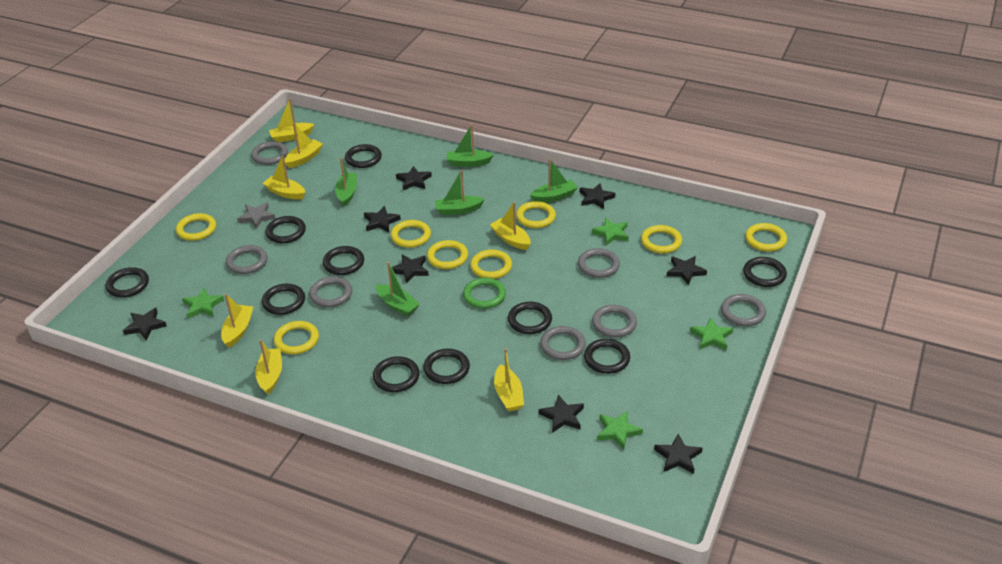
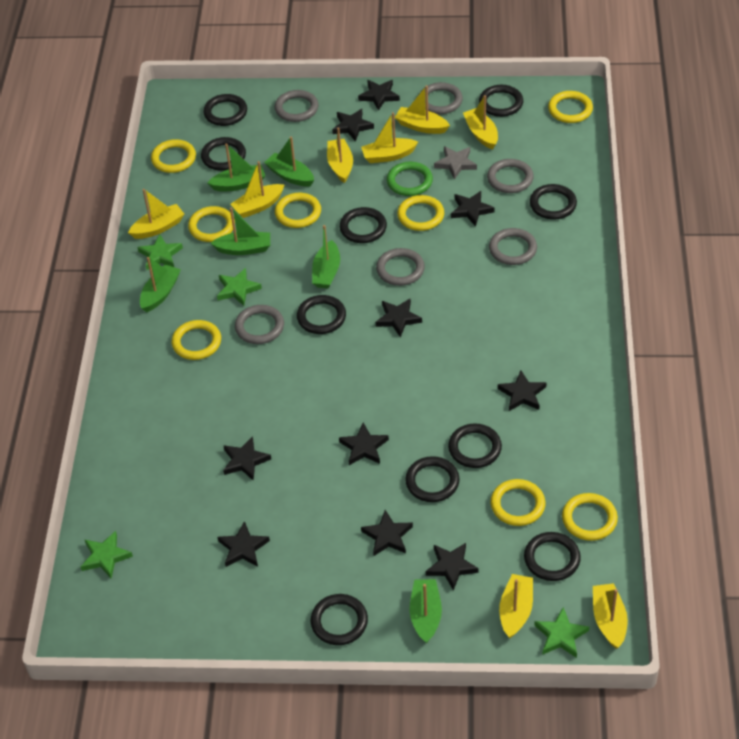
black star: [123,308,167,340] [364,206,401,232] [392,254,429,284] [396,166,432,190] [539,395,584,433] [580,183,615,209] [654,434,702,474] [667,256,707,285] = 8 -> [217,521,270,567] [223,436,271,481] [332,109,374,141] [339,423,389,465] [358,80,400,111] [361,510,413,556] [375,298,422,337] [426,543,479,591] [451,191,495,226] [498,371,547,411] = 10
green boat: [335,158,357,207] [376,262,420,317] [435,170,484,215] [447,124,493,167] [530,159,578,203] = 5 -> [140,257,181,313] [207,144,265,191] [211,208,270,255] [264,136,314,187] [312,225,340,289] [409,579,442,643] = 6
grey ring: [226,245,268,274] [251,141,288,165] [309,276,352,307] [540,326,586,360] [578,248,620,278] [592,305,637,337] [721,294,766,326] = 7 -> [235,305,284,344] [275,90,318,122] [376,248,425,286] [420,82,463,114] [487,159,534,193] [489,228,537,265] = 6
yellow boat: [221,294,253,348] [255,339,282,395] [263,156,305,199] [269,98,314,142] [284,123,323,168] [490,202,530,250] [494,348,524,411] = 7 -> [128,189,184,239] [230,161,284,218] [327,128,353,183] [361,112,418,163] [395,86,450,134] [463,95,498,150] [499,574,533,638] [593,583,628,649] = 8

